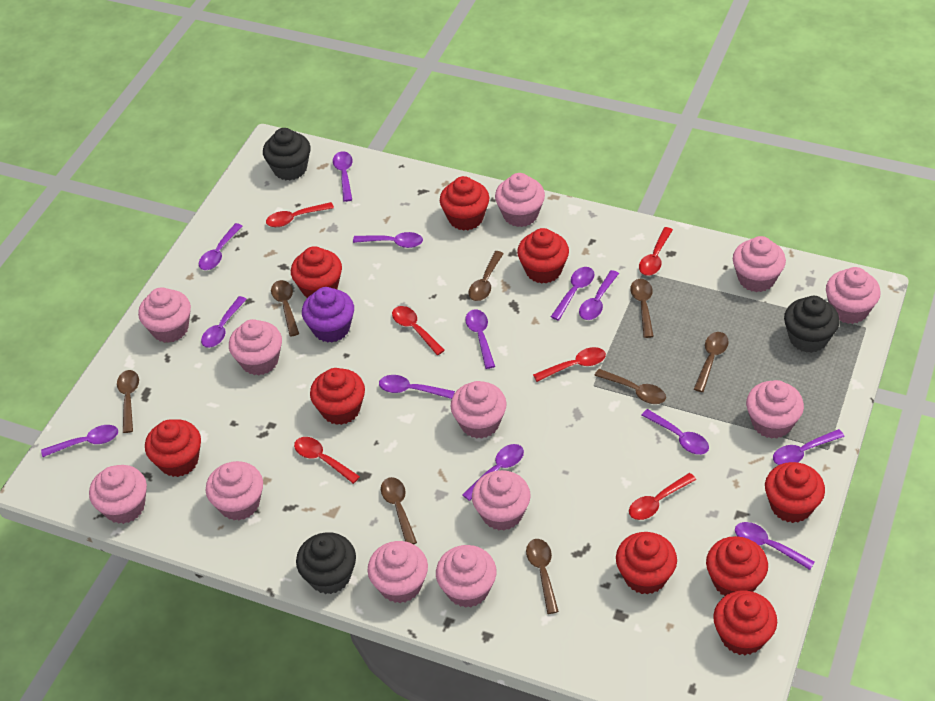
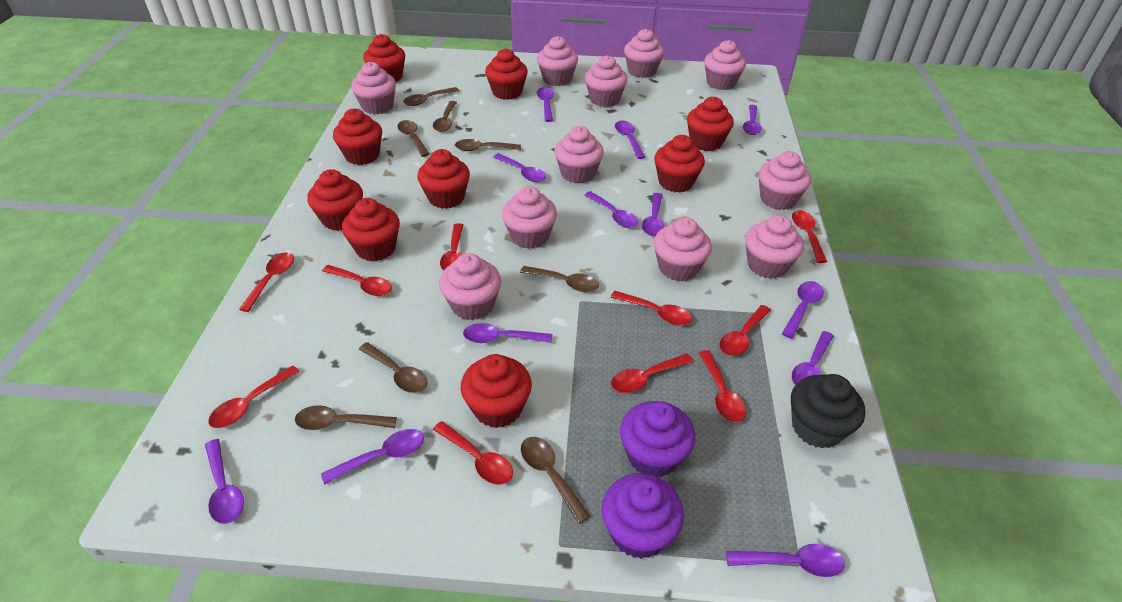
black cupcake: [263,128,311,180] [296,532,356,594] [784,296,840,353] = 3 -> [791,374,865,448] = 1
pink cupcake: [89,465,147,524] [138,287,191,343] [206,461,263,520] [229,319,282,375] [367,541,428,603] [436,545,496,608] [451,381,507,439] [472,470,531,531] [495,173,545,227] [733,236,786,292] [746,380,804,439] [826,267,881,324] = 12 -> [351,62,396,114] [439,253,501,320] [502,187,557,249] [537,36,578,86] [554,126,604,184] [585,55,628,107] [624,29,664,78] [654,217,712,281] [704,40,746,90] [745,215,804,279] [758,151,811,210] = 11
purple cupcake: [302,287,354,343] = 1 -> [601,473,684,559] [620,401,695,477] = 2
purple spoon: [41,425,118,457] [199,223,242,270] [201,296,247,348] [333,151,353,202] [353,232,423,248] [379,375,455,399] [462,444,524,501] [465,309,495,369] [551,267,595,321] [579,270,619,320] [641,409,709,455] [735,522,815,570] [773,429,844,465] = 13 -> [205,439,244,524] [321,429,424,485] [463,323,552,343] [493,153,546,182] [536,87,554,122] [584,191,638,228] [615,121,645,159] [642,193,664,236] [726,544,845,577] [743,105,762,135] [782,281,824,339] [792,331,834,385] = 12
red spoon: [266,202,334,227] [294,437,360,484] [392,306,445,355] [533,347,606,382] [629,473,696,520] [639,227,673,276] = 6 -> [208,365,300,428] [239,252,294,312] [322,265,392,296] [433,421,513,485] [440,223,464,271] [610,291,692,325] [611,354,693,393] [699,350,746,422] [719,305,771,356] [792,210,827,263] = 10

